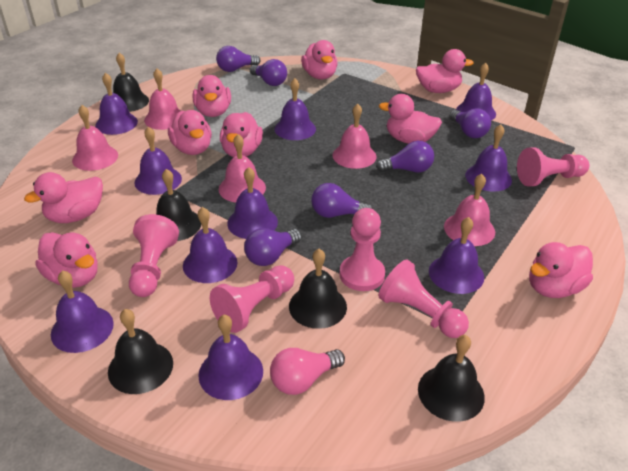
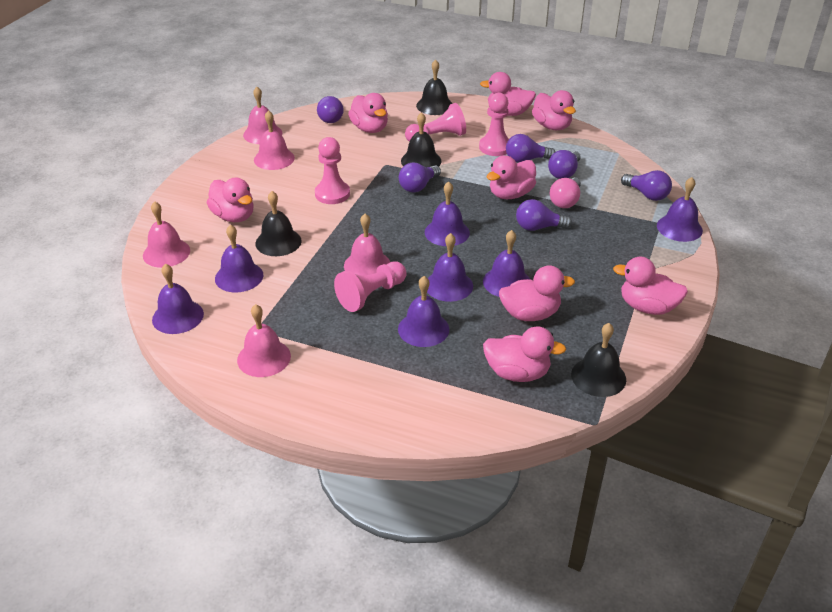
black bell: [108,309,173,394] [113,53,149,112] [156,169,201,241] [289,249,347,329] [418,335,485,422] = 5 -> [255,191,302,256] [401,112,442,167] [416,59,452,115] [571,323,626,397] = 4
pink duck: [24,172,103,223] [36,232,98,288] [168,110,212,155] [193,75,231,117] [220,112,263,157] [301,40,338,80] [379,94,442,144] [416,49,474,93] [529,242,593,298] = 9 -> [207,177,254,222] [348,93,388,133] [480,72,536,116] [483,326,566,382] [487,155,536,199] [499,265,575,321] [532,90,576,130] [613,257,688,315] = 8
pink pawn: [129,214,179,297] [210,265,294,333] [340,208,385,291] [379,259,469,338] [517,147,589,187] = 5 -> [315,137,350,204] [334,261,407,312] [405,103,466,142] [479,93,509,156] = 4
purple bell: [51,270,114,353] [95,73,138,135] [134,127,182,195] [183,207,237,283] [198,315,263,400] [227,167,278,239] [274,78,316,140] [429,217,484,294] [456,63,496,121] [465,124,512,192] = 10 -> [152,264,204,334] [215,225,264,292] [398,276,449,347] [425,181,470,246] [427,233,473,302] [483,230,530,297] [657,177,703,242] = 7

